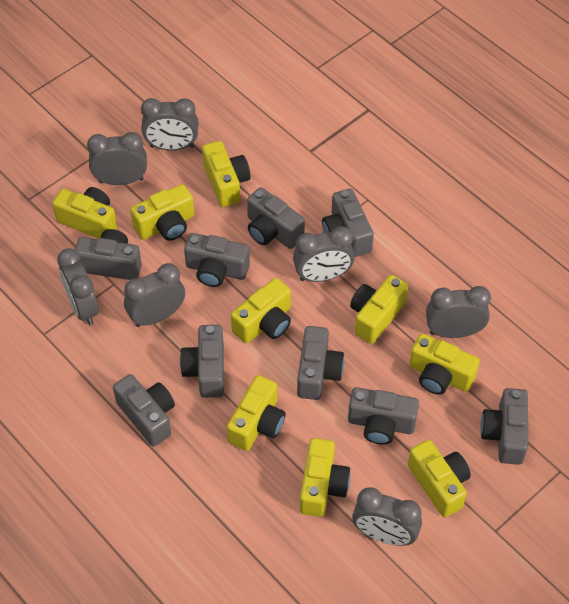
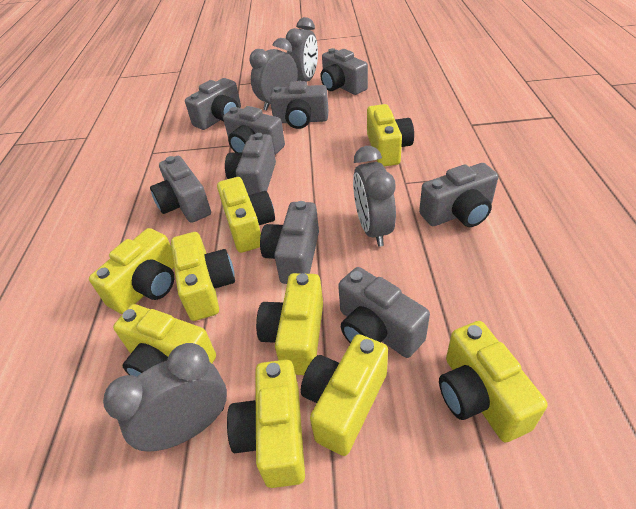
grey clock: [57,248,99,325] [87,132,147,185] [124,263,185,327] [141,98,199,151] [293,226,355,282] [352,487,422,546] [426,286,491,338] = 7 -> [103,343,227,452] [250,38,298,111] [286,17,318,82] [353,146,396,247] = 4

